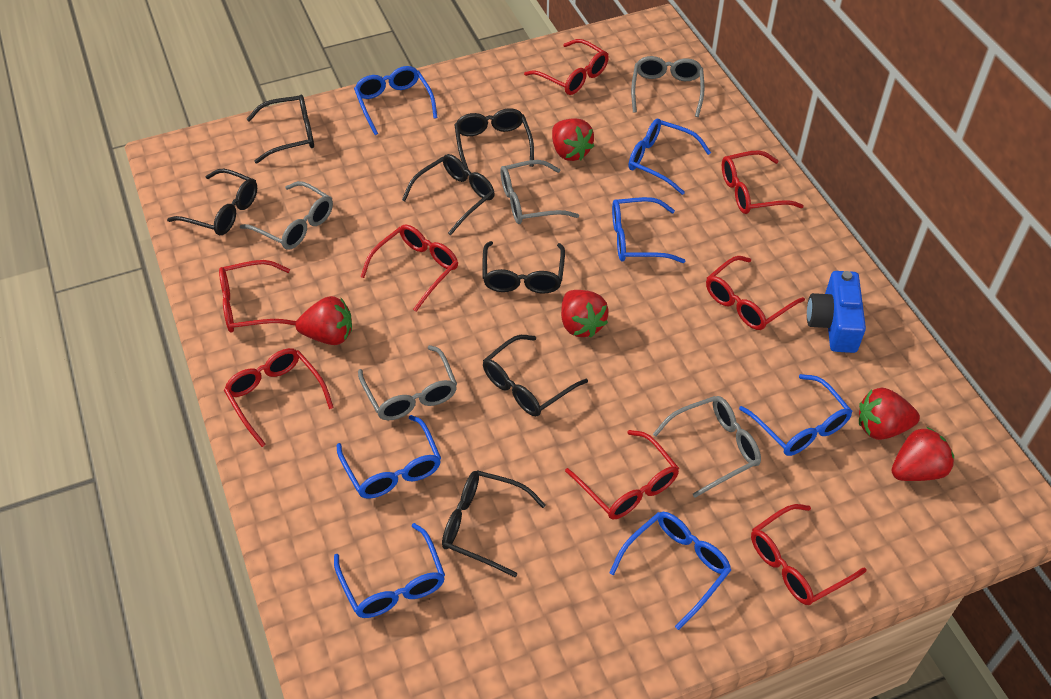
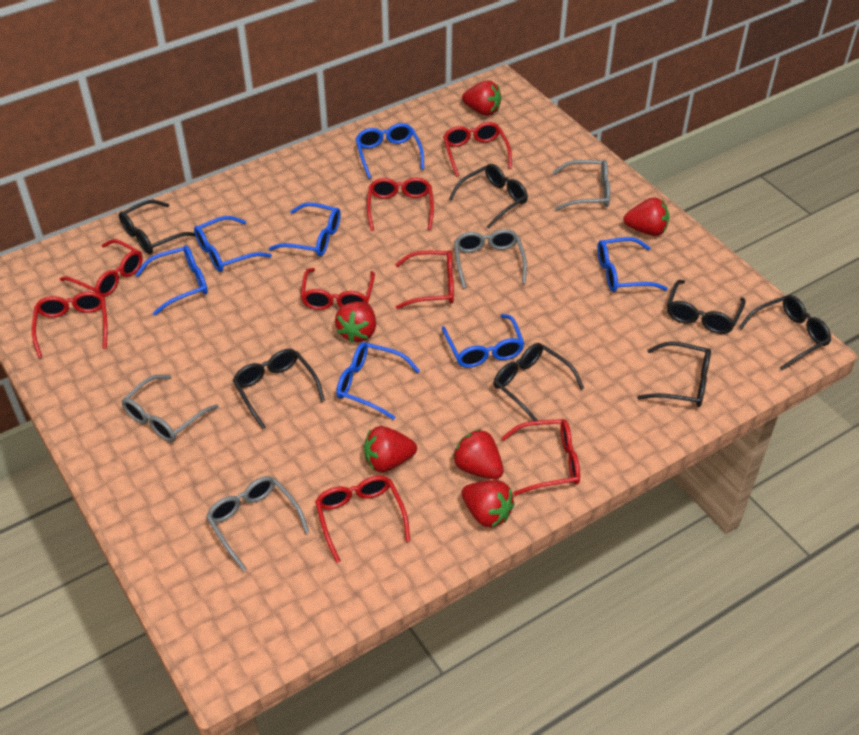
blue camera: [807,271,866,353] = 1 -> none = 0
grey glasses: [240,181,333,250] [358,345,457,420] [500,160,579,224] [631,56,704,117] [653,396,761,498] = 5 -> [122,375,219,442] [206,476,309,571] [454,229,527,289] [552,160,610,211] = 4
red strawberry: [295,296,352,345] [552,118,594,161] [561,290,609,338] [859,387,920,440] [891,427,954,481] = 5 -> [335,301,376,343] [364,426,417,473] [453,429,504,479] [461,480,515,527] [462,80,501,116] [623,197,669,236] = 6

